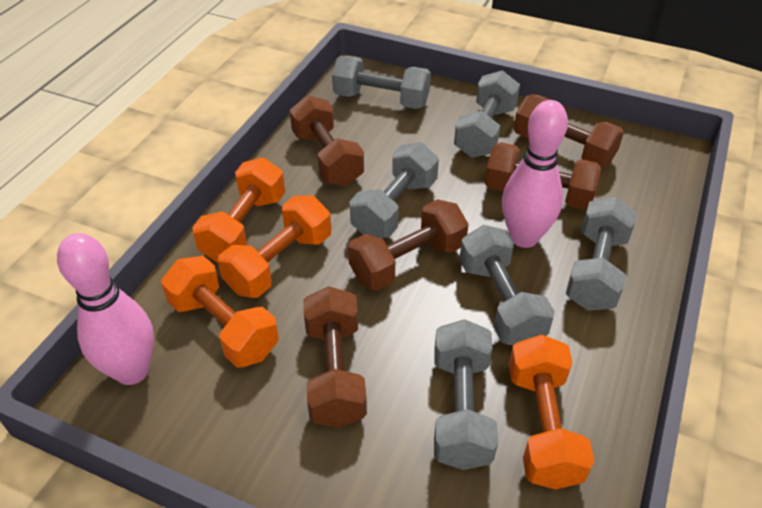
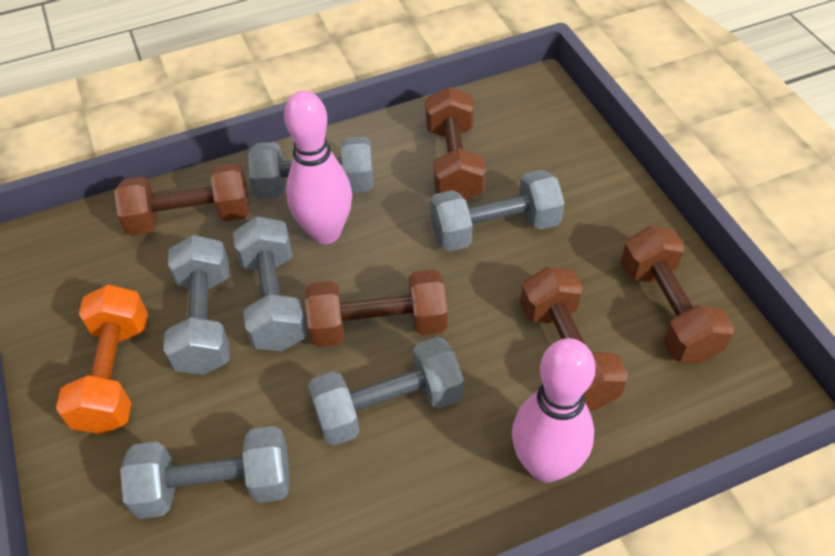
orange dumbbell: [161,256,279,368] [192,157,285,263] [218,196,331,298] [509,335,594,490] = 4 -> [56,284,148,434] = 1

